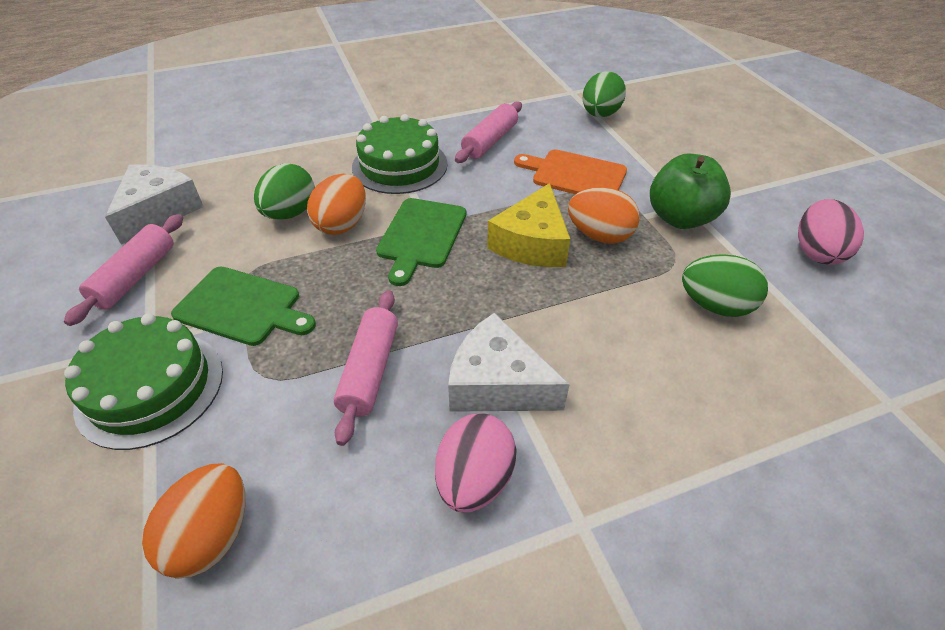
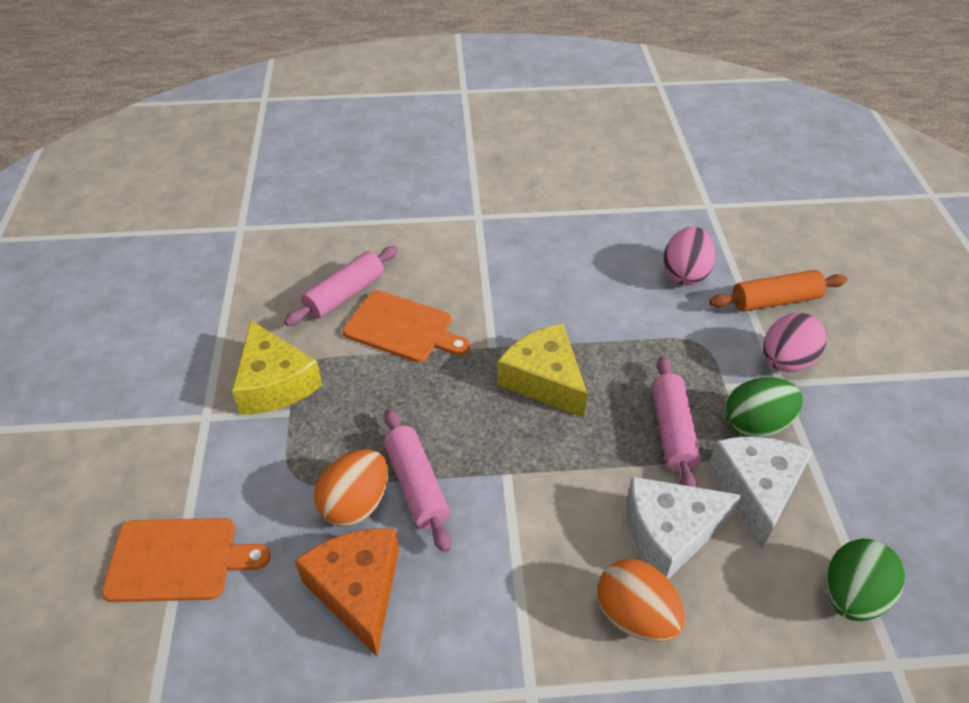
green apple: [650,153,731,229] = 1 -> none = 0
green cake: [64,314,223,450] [352,114,447,194] = 2 -> none = 0
green cutting board: [171,267,316,346] [376,198,466,286] = 2 -> none = 0
green egg: [254,163,315,220] [582,71,626,117] [682,254,768,317] = 3 -> [725,377,803,438] [826,539,905,621] = 2
orange cheese: none = 0 -> [295,528,399,656] = 1
orange cutting board: [514,149,627,194] = 1 -> [102,518,271,602] [343,290,470,363] = 2
orange egg: [142,463,245,579] [307,174,366,235] [568,187,640,244] = 3 -> [314,449,388,527] [597,559,685,642] = 2
orange rolling pin: none = 0 -> [709,270,847,312] = 1
yellow cheese: [487,183,570,267] = 1 -> [232,320,322,415] [497,324,587,417] = 2

